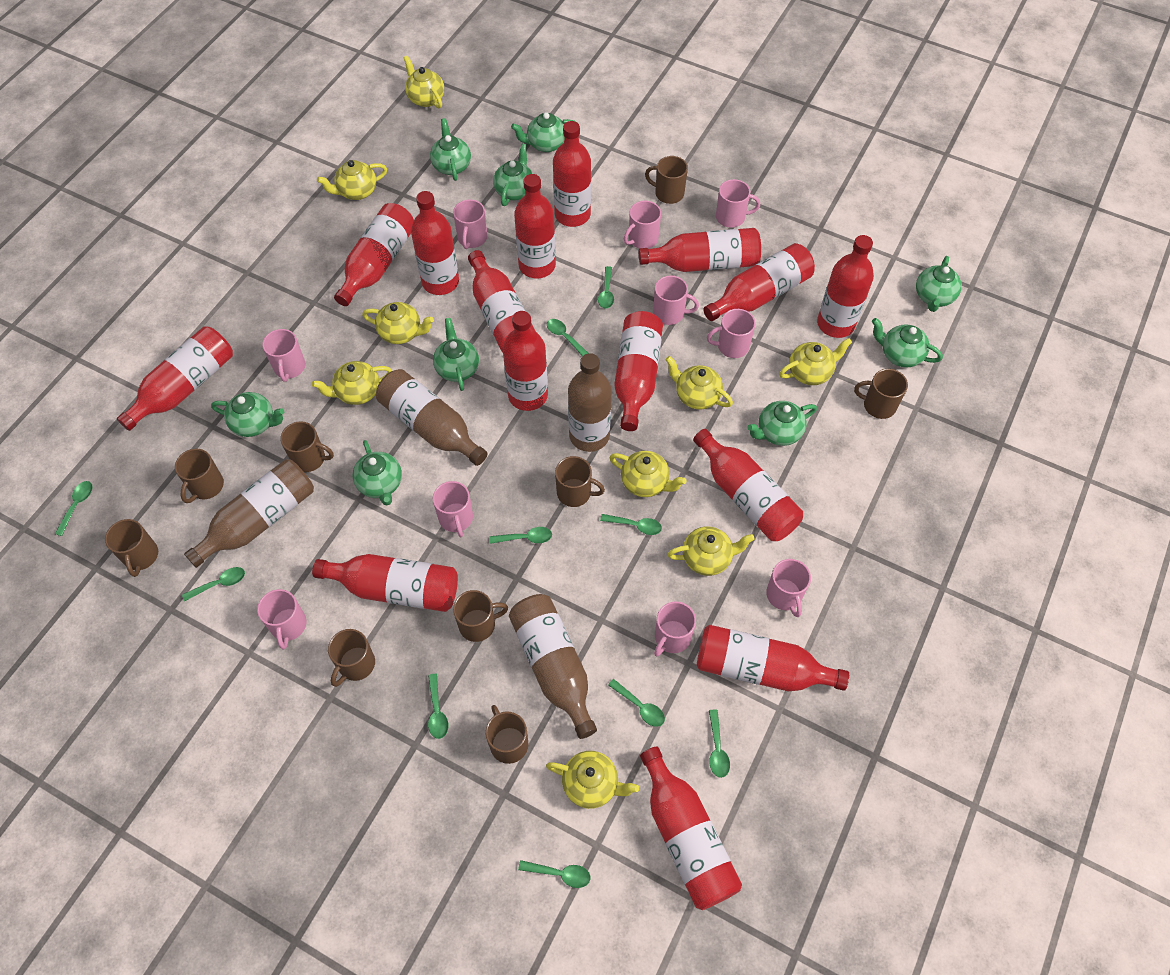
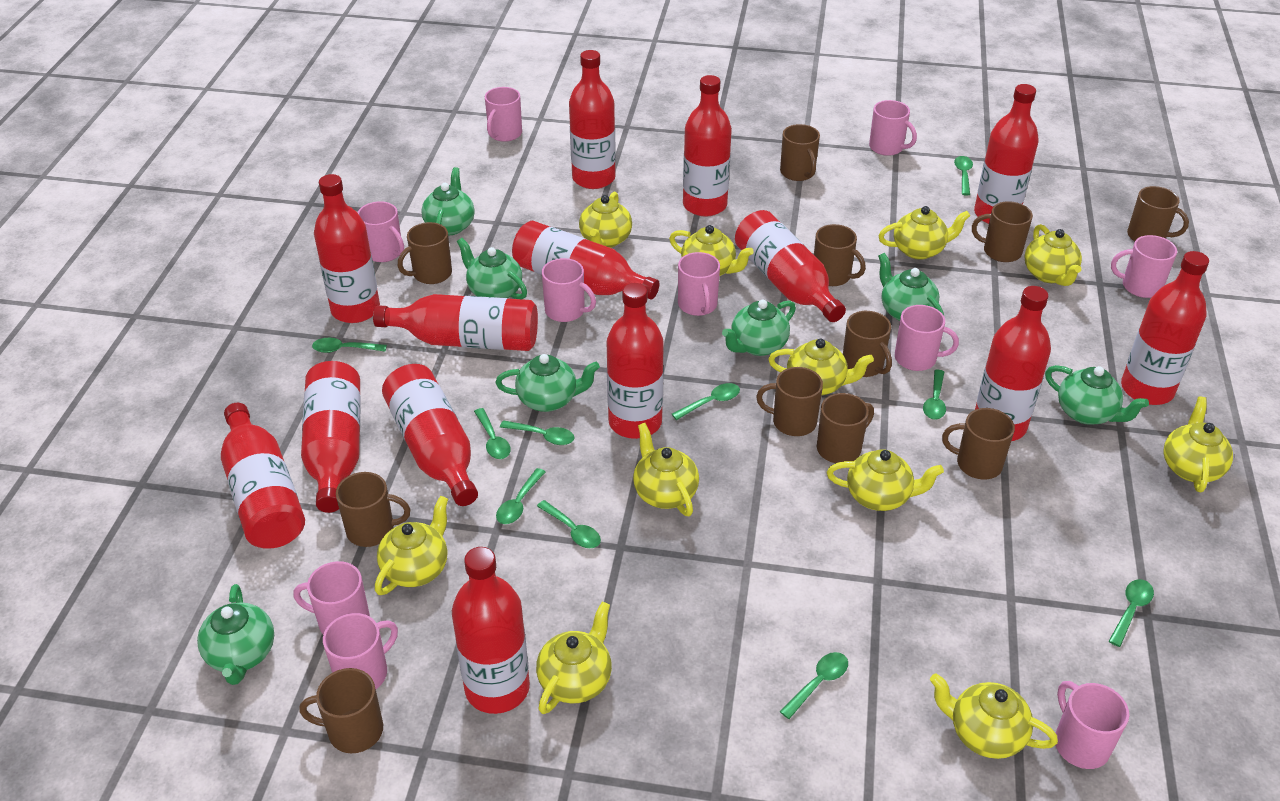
brown bottle: [184,459,314,568] [376,369,488,466] [509,594,597,739] [568,353,612,452] = 4 -> none = 0
brown mug: [105,519,158,577] [175,449,224,503] [280,421,334,472] [328,629,375,687] [453,590,508,642] [485,705,528,764] [555,456,605,507] [645,156,688,204] [854,369,908,419] = 9 -> [299,668,383,753] [336,472,410,547] [398,222,452,284] [756,367,823,436] [780,124,820,181] [814,224,866,286] [817,393,874,463] [843,311,892,377] [942,408,1015,479] [972,201,1033,262] [1127,186,1189,242] = 11
green teapot: [211,392,284,437] [353,440,402,505] [430,118,471,181] [433,318,479,391] [493,143,533,206] [511,112,576,152] [747,401,817,446] [872,318,943,368] [916,256,962,312] = 9 -> [197,584,274,685] [421,167,475,235] [457,238,527,299] [495,354,600,412] [722,300,796,356] [878,253,944,321] [1045,365,1149,425] = 7
red bottle: [117,326,233,431] [312,554,458,612] [334,203,414,306] [411,191,459,295] [468,250,535,352] [503,311,548,411] [514,174,556,278] [553,121,591,227] [614,311,663,431] [639,228,761,272] [640,747,742,910] [693,429,803,541] [697,625,849,691] [703,243,815,321] [817,235,874,338] = 15 -> [221,403,305,548] [301,361,361,513] [314,174,380,323] [373,294,538,351] [382,364,478,506] [452,547,530,714] [512,221,659,300] [569,50,616,189] [607,283,664,439] [683,75,732,217] [735,210,846,322] [974,84,1039,224] [975,286,1051,441] [1121,251,1209,405] = 14
yellow teapot: [312,361,392,405] [317,160,387,200] [362,302,434,344] [403,56,444,108] [546,751,639,809] [609,451,686,497] [665,356,733,409] [667,527,755,576] [779,338,852,385] = 9 -> [375,496,448,595] [536,602,612,714] [579,192,632,248] [633,423,699,516] [669,225,754,276] [768,339,874,396] [827,449,944,511] [879,206,970,260] [930,674,1058,759] [1024,224,1082,286] [1164,397,1233,492] = 11

